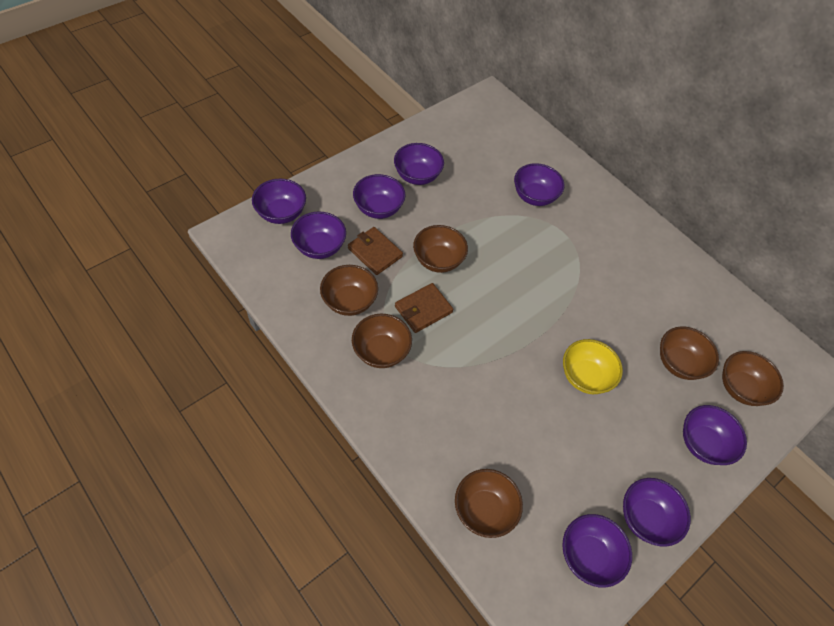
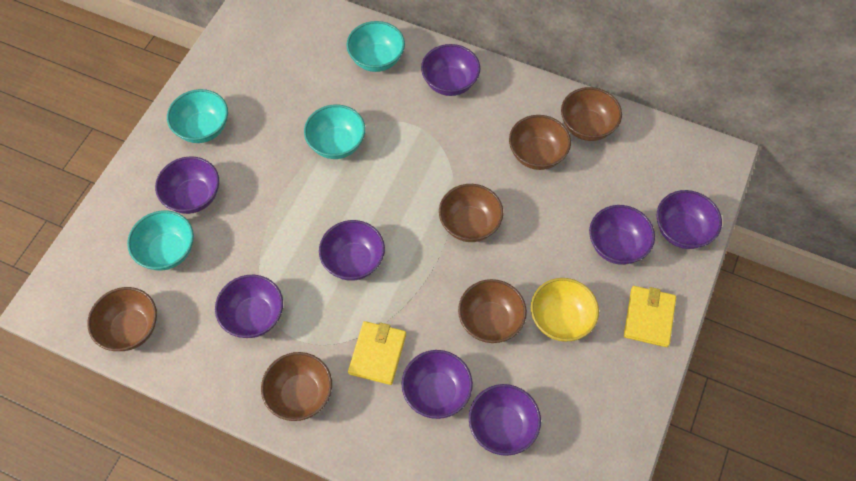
brown wallet: [348,227,403,275] [395,283,453,333] = 2 -> none = 0
turquoise bowl: none = 0 -> [127,210,194,271] [167,89,228,143] [304,105,365,159] [346,21,405,72] = 4
yellow wallet: none = 0 -> [348,321,406,385] [624,286,676,347] = 2

